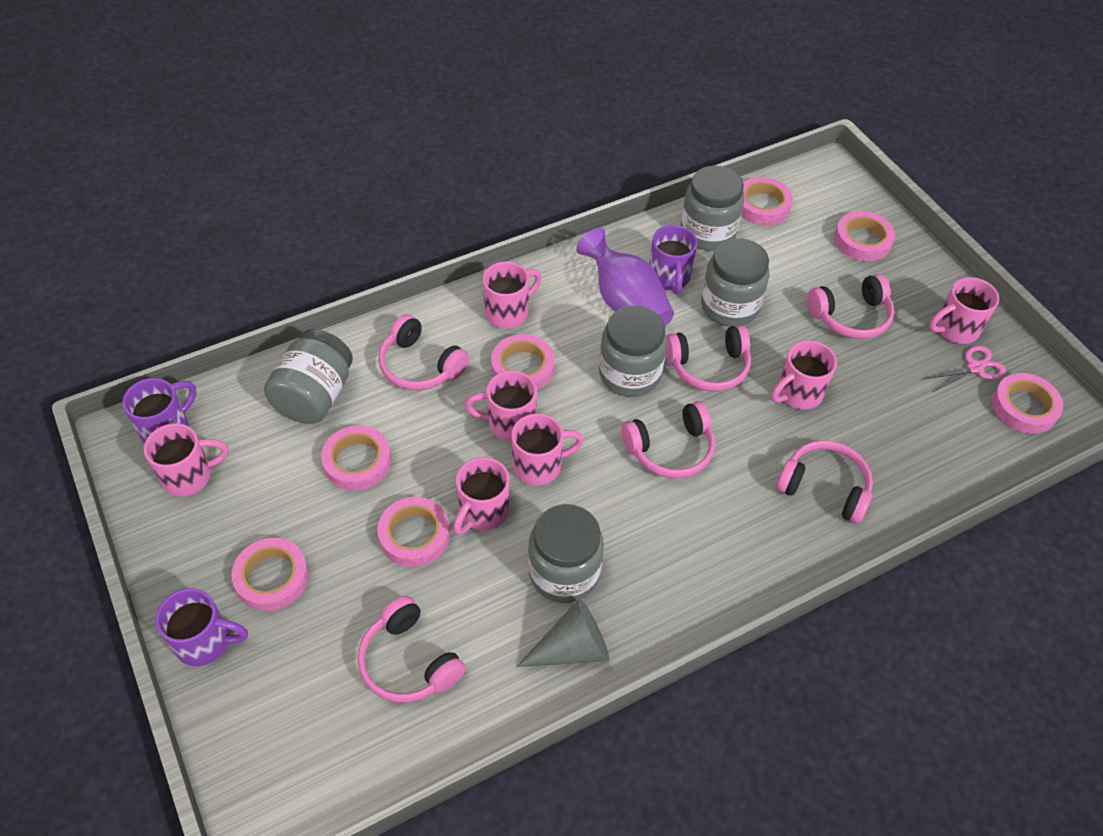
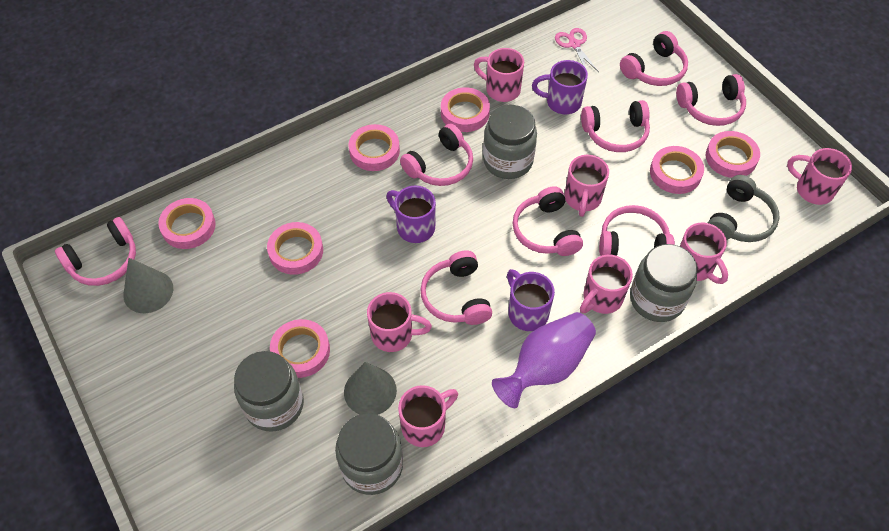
grey cone: [516,598,609,667] = 1 -> [123,258,173,313] [344,362,397,415] = 2
grey headphones: none = 0 -> [708,175,780,242] = 1
grey jar: [264,329,353,424] [528,504,604,603] [599,305,667,397] [681,166,744,251] [701,238,769,327] = 5 -> [234,351,304,432] [335,413,403,495] [483,105,537,179] [630,244,697,322] = 4
pink headphones: [358,596,466,703] [378,314,469,390] [622,401,715,479] [666,325,751,392] [776,440,873,524] [807,274,894,339] = 6 -> [55,217,136,286] [400,124,473,186] [420,250,492,325] [513,186,583,256] [581,100,650,152] [599,205,675,256] [620,31,688,86] [676,74,746,126] = 8

